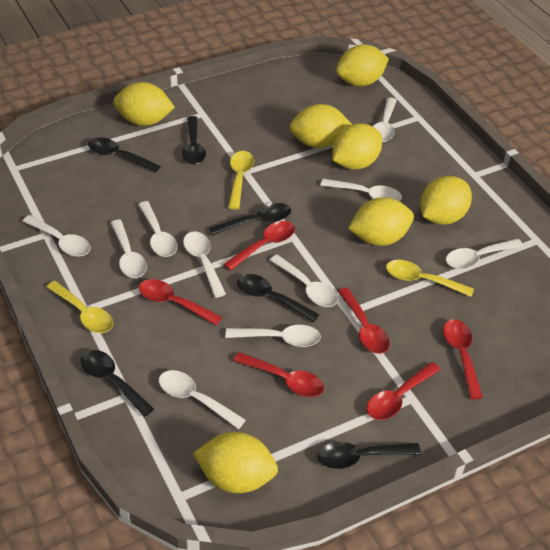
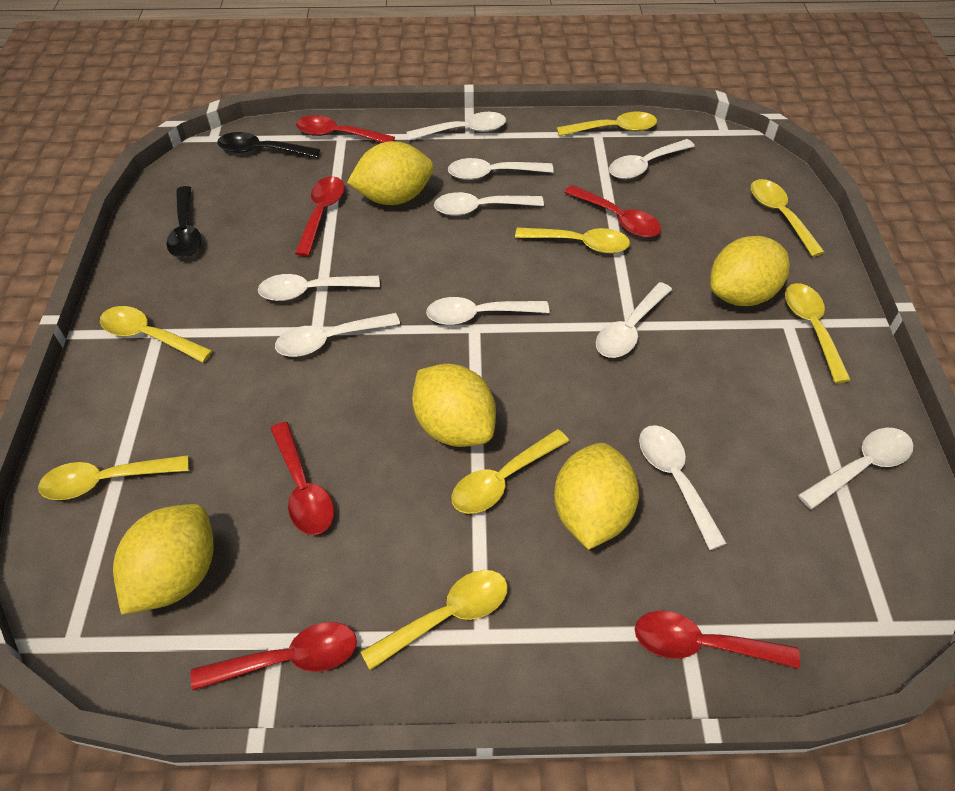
black spoon: [81,350,154,417] [88,137,161,173] [182,116,206,165] [209,203,291,236] [237,274,320,322] [317,442,421,469] = 6 -> [167,186,202,258] [217,132,320,158] = 2
yellow lemon: [113,82,175,126] [193,432,278,493] [289,104,352,148] [333,123,382,170] [336,44,389,86] [348,197,414,246] [420,176,472,225] = 7 -> [113,504,214,615] [347,141,434,205] [412,364,496,447] [554,443,639,550] [710,236,790,306] = 5
yellow spoon: [46,281,113,333] [228,151,254,210] [386,260,474,297] = 3 -> [38,455,189,500] [100,306,213,363] [361,570,508,670] [451,429,569,514] [515,227,630,254] [557,112,657,136] [751,179,825,257] [785,283,851,383] = 8

